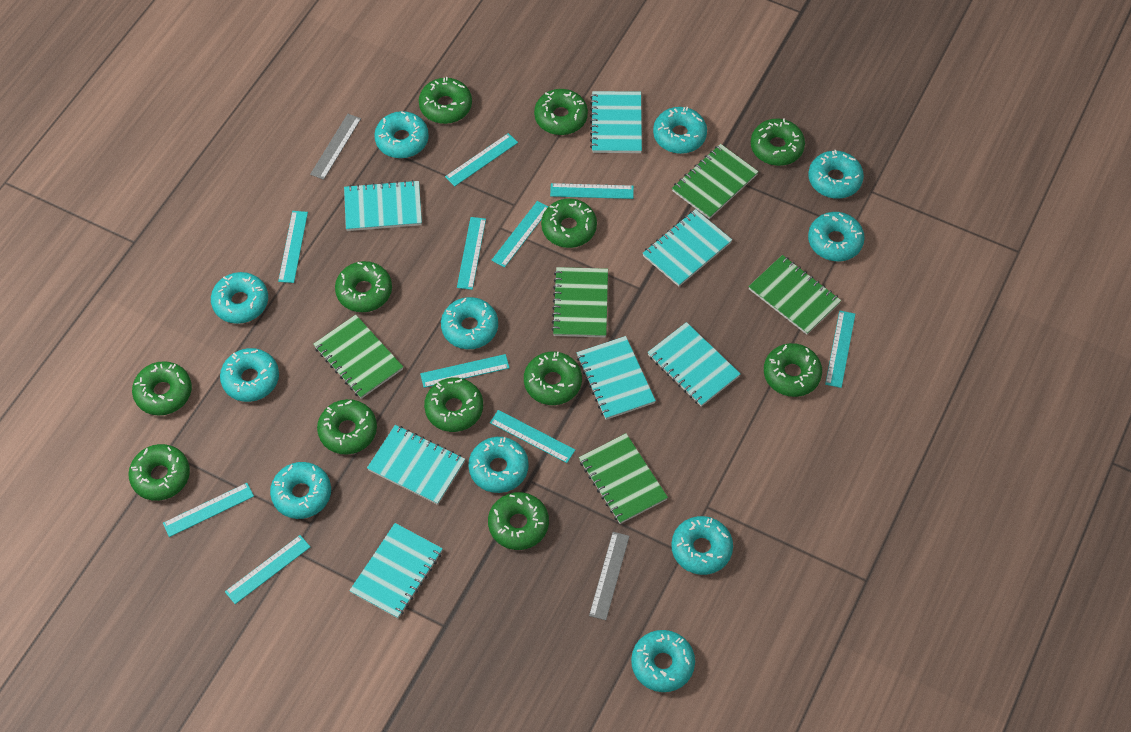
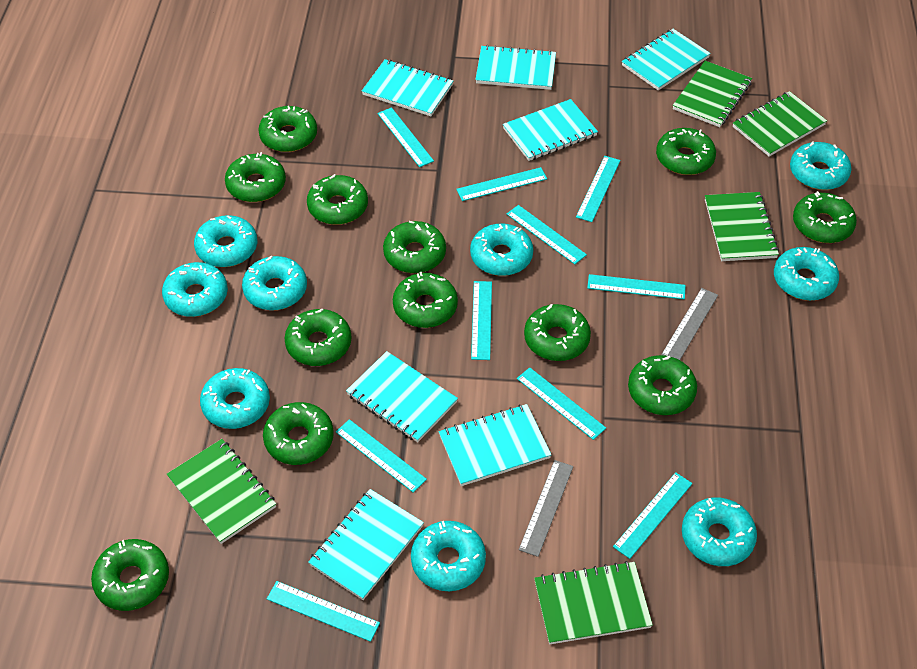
turquoise donut: [211,272,268,324] [220,348,279,402] [270,462,331,519] [374,111,429,158] [441,297,498,349] [468,437,529,493] [631,630,695,692] [653,107,707,154] [671,516,733,575] [808,150,864,199] [808,212,865,261] = 11 -> [162,262,228,317] [194,215,257,267] [200,368,270,429] [242,256,307,310] [411,521,486,591] [470,223,533,276] [682,497,757,566] [774,247,839,301] [790,141,852,190] = 9

